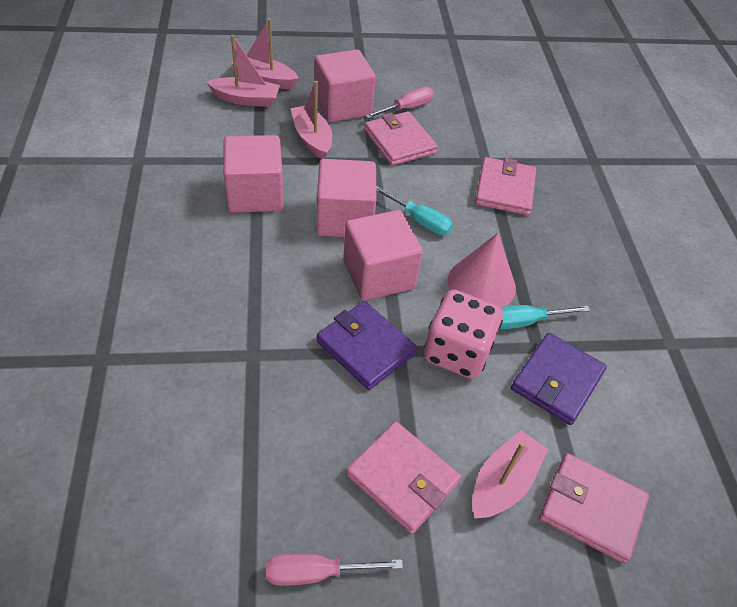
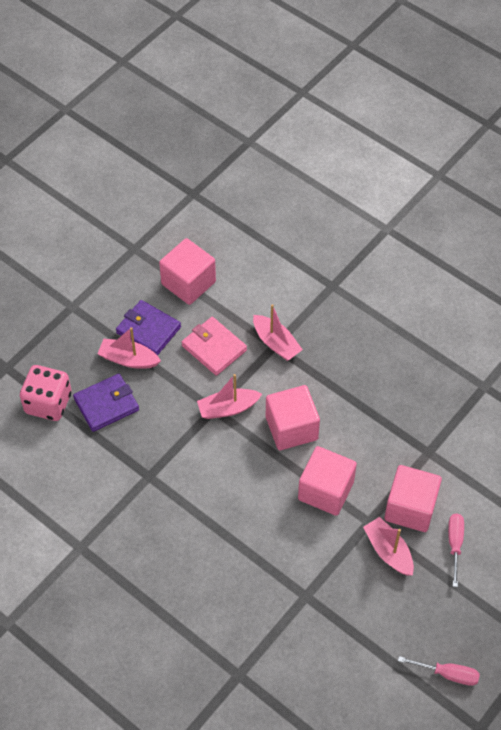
pink cone: [448,233,516,307] = 1 -> none = 0
pink wallet: [346,422,461,534] [365,111,438,166] [475,157,536,215] [540,453,649,564] = 4 -> [181,317,247,376] = 1
turquoise screwdriver: [376,186,453,235] [500,305,590,329] = 2 -> none = 0

